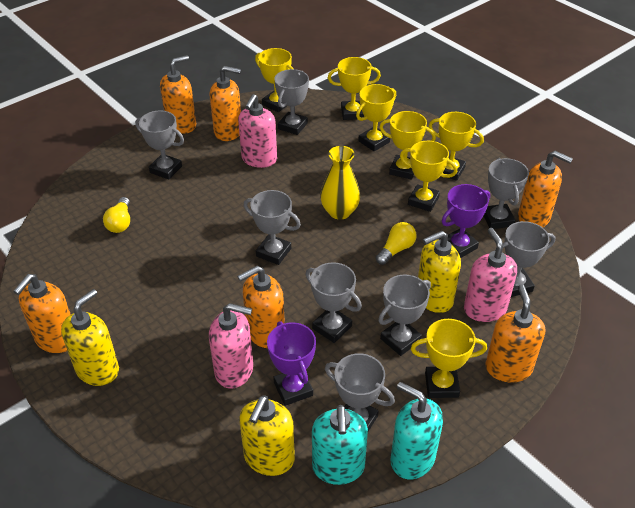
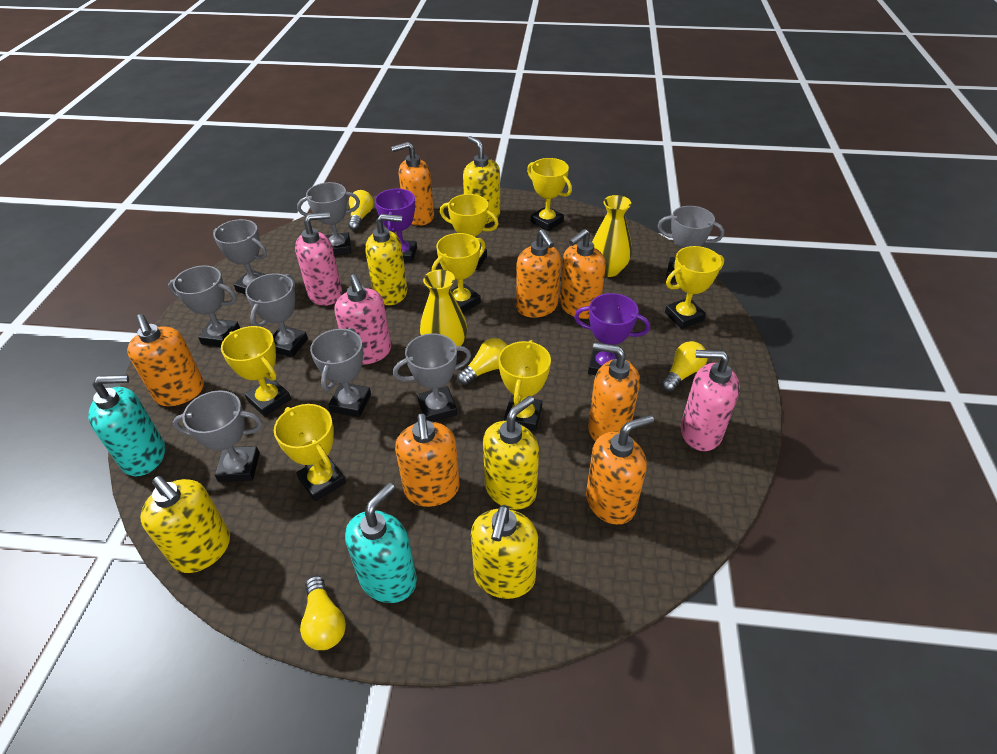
orange soap dispenser: [13,274,71,353] [160,55,196,134] [210,66,241,141] [237,266,285,348] [486,284,545,383] [518,151,573,227] = 6 -> [127,314,204,406] [391,142,434,226] [395,413,460,507] [516,229,561,318] [560,229,606,319] [586,415,654,525] [588,342,640,441] = 7
yellow light bulb: [103,197,130,233] [376,222,417,265] = 2 -> [300,575,346,650] [348,190,374,230] [457,338,508,385] [661,341,708,392] = 4
yellow soap dispenser: [61,289,119,386] [239,395,295,476] [418,231,461,313] = 3 -> [140,476,230,573] [365,214,407,305] [463,136,500,224] [471,505,538,599] [483,396,539,510] = 5
yellow vase: [320,146,360,220] = 1 -> [420,269,468,346] [592,195,632,277] = 2

